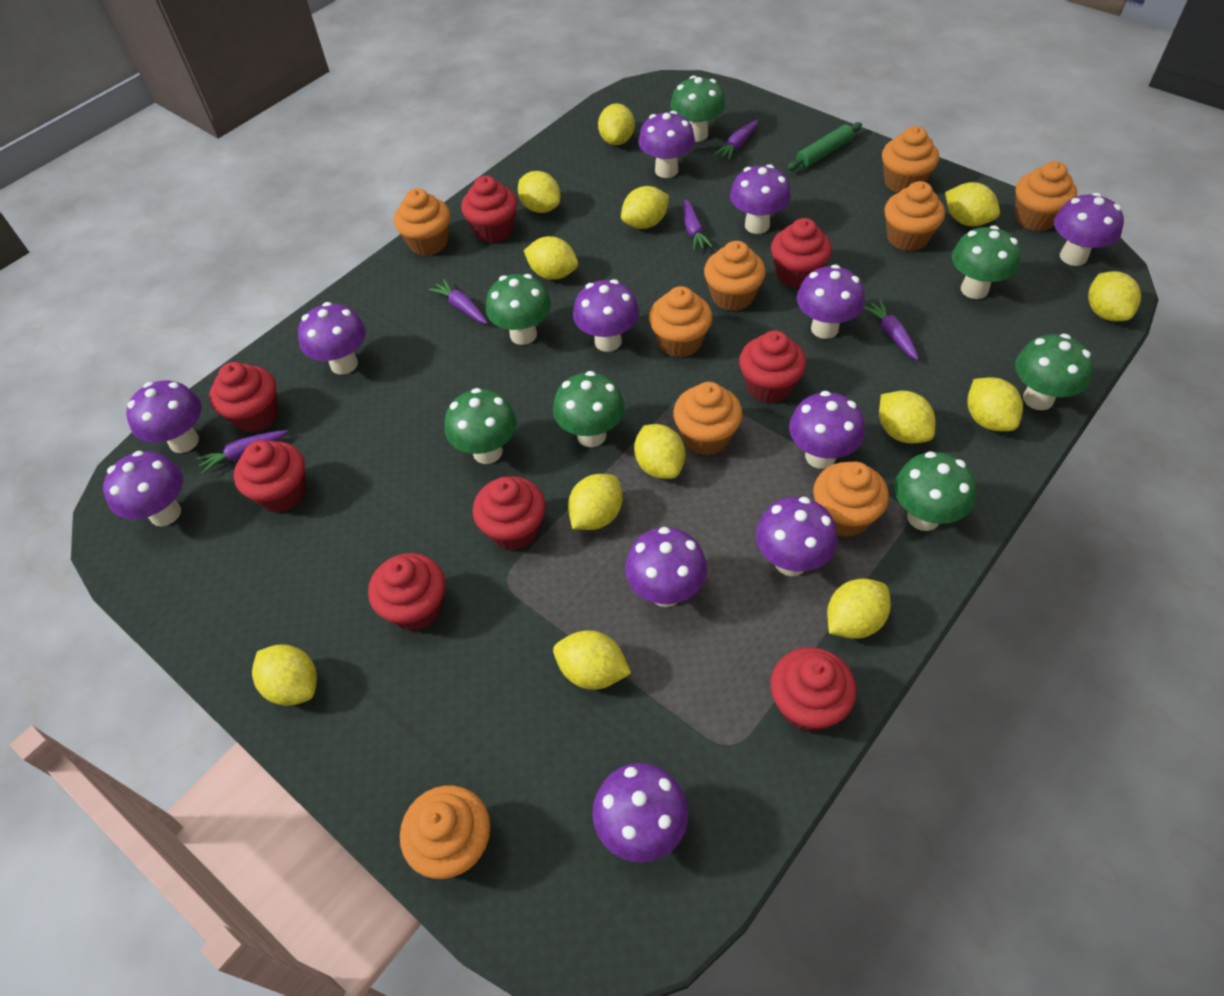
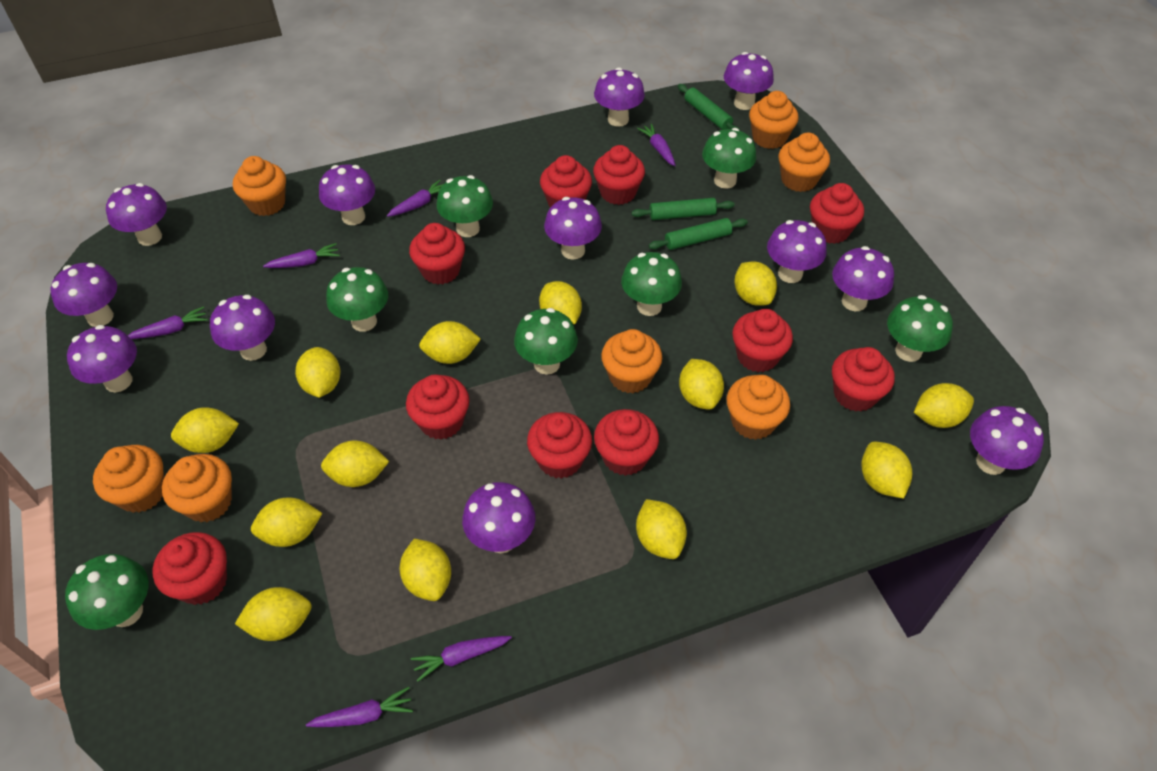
green rolling pin: [787,122,862,171] = 1 -> [631,198,735,220] [649,218,748,250] [678,84,740,130] = 3
orange cupcake: [394,188,450,256] [400,786,490,879] [649,286,712,358] [673,382,743,455] [704,241,766,311] [813,462,889,537] [882,126,939,193] [885,181,945,251] [1015,161,1077,231] = 9 -> [93,445,164,513] [162,454,232,522] [233,156,286,216] [601,329,662,393] [727,375,790,440] [749,91,799,149] [779,133,830,192] = 7
purple carrot: [196,430,288,474] [429,279,488,324] [684,199,713,251] [714,120,758,160] [864,300,919,360] = 5 -> [127,306,208,339] [263,243,340,268] [306,687,413,727] [387,180,444,217] [411,636,512,682] [637,124,676,166] = 6
red cupcake: [209,362,278,432] [234,440,306,512] [368,553,445,631] [461,176,517,243] [473,476,545,551] [739,331,806,403] [771,218,832,288] [771,647,856,732] = 8 -> [153,532,227,605] [406,374,469,440] [409,223,465,284] [527,412,592,479] [540,155,592,207] [593,145,645,205] [594,409,659,476] [732,309,793,372] [810,183,864,244] [832,347,895,412] = 10

